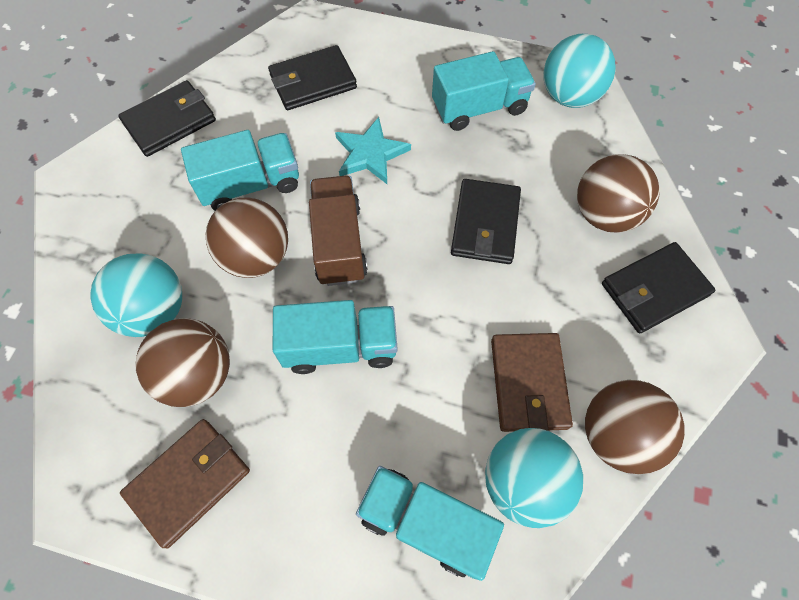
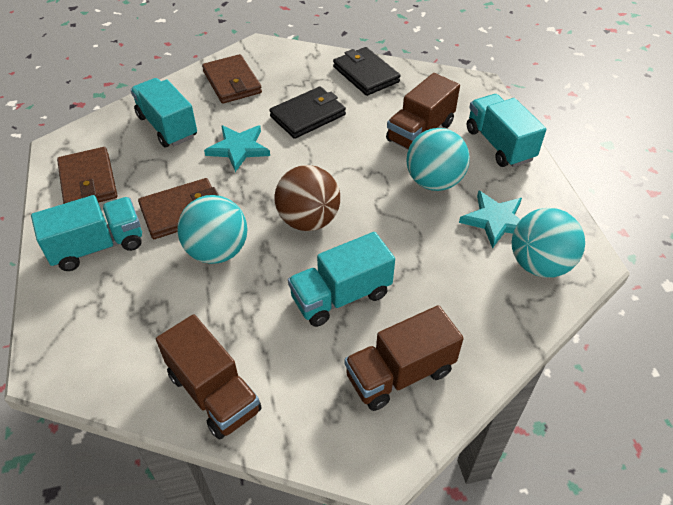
black wallet: [118,80,216,157] [268,45,357,110] [451,179,521,264] [602,242,716,334] = 4 -> [269,87,346,139] [333,47,401,96] = 2
brown ball: [135,318,230,407] [206,198,288,278] [577,154,660,232] [585,380,685,474] = 4 -> [275,165,340,231] = 1
brown truck: [309,176,368,286] = 1 -> [156,314,262,439] [344,305,464,411] [386,73,460,150] = 3
brown wallet: [120,419,250,549] [491,333,573,432] = 2 -> [57,147,118,204] [138,178,219,239] [202,54,262,104] = 3
turquoise star: [335,117,411,184] = 1 -> [204,125,270,172] [459,190,522,249] = 2

